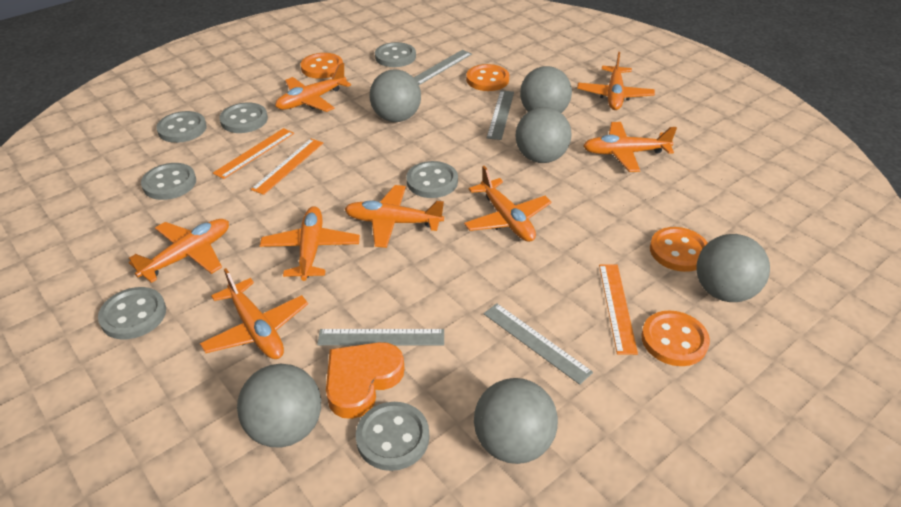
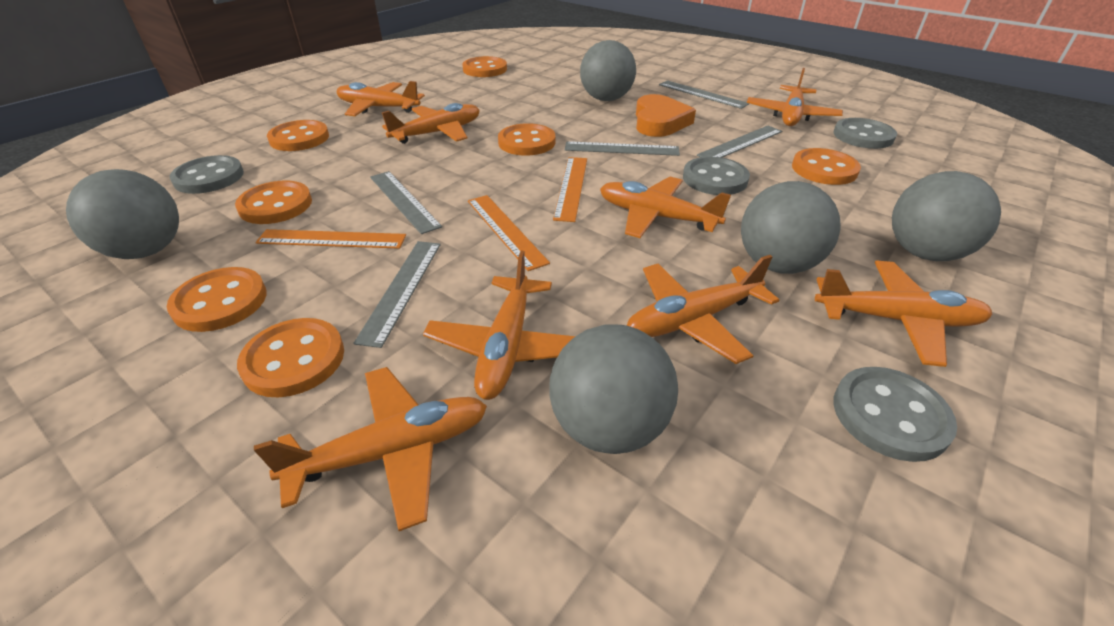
grey ball: [237,364,321,447] [369,69,421,122] [474,378,558,464] [516,107,571,163] [520,66,572,113] [696,234,770,302] = 6 -> [66,169,179,259] [549,324,678,454] [580,40,636,101] [741,181,841,274] [892,171,1001,261] = 5
grey button: [98,287,166,339] [141,163,196,200] [156,111,207,143] [219,102,268,133] [356,402,429,471] [375,42,416,67] [406,161,458,198] = 7 -> [170,155,244,194] [683,157,750,195] [833,367,957,462] [834,118,897,149] = 4
grey ruler: [317,329,444,346] [414,50,472,85] [484,303,593,385] [487,90,514,140] = 4 -> [353,241,441,348] [370,171,442,234] [565,141,680,156] [659,80,749,109] [697,126,782,158] = 5
orange button: [300,53,343,79] [466,64,509,91] [641,310,710,366] [650,227,708,272] = 4 -> [167,267,267,332] [235,181,312,224] [237,318,344,397] [267,120,329,151] [462,56,507,77] [498,123,555,156] [792,148,861,185] = 7

